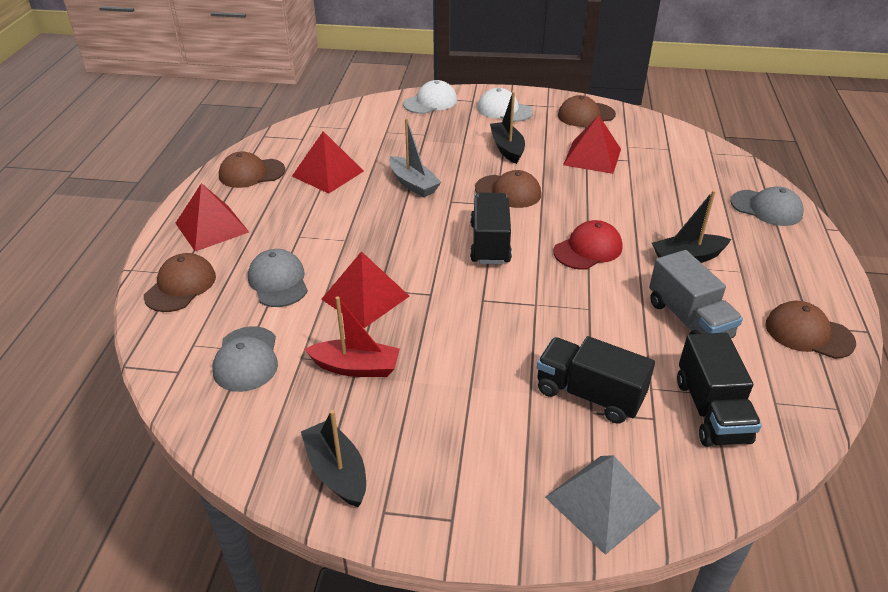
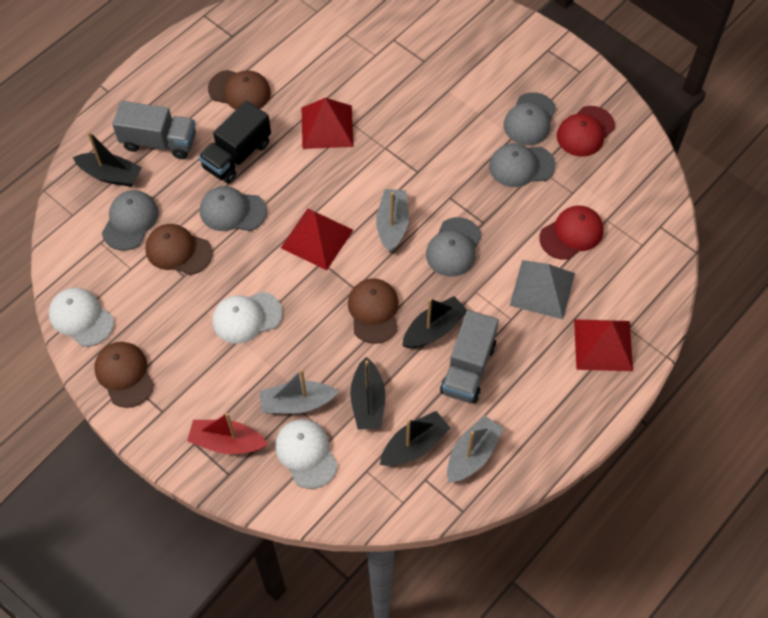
black boat: [301,410,366,507] [490,92,525,164] [652,190,731,263] = 3 -> [73,131,142,187] [350,357,385,430] [380,411,451,466] [402,296,467,348] = 4
black truck: [470,192,512,264] [537,336,655,424] [677,333,762,447] = 3 -> [198,101,271,184] = 1
brown cap: [144,253,216,312] [219,151,285,188] [475,170,541,208] [558,95,616,127] [766,301,856,359] = 5 -> [94,342,154,408] [145,224,213,275] [208,70,271,110] [348,278,399,344] = 4
grey boat: [389,118,441,197] = 1 -> [259,369,339,414] [376,189,409,252] [447,415,504,483] = 3
grey cap: [212,326,278,392] [248,249,308,307] [730,186,804,226] = 3 -> [102,190,158,251] [200,186,267,231] [426,217,482,277] [489,143,556,187] [504,92,556,145] = 5
grey truck: [649,250,743,338] = 1 -> [112,101,196,159] [440,310,499,404] = 2
red cap: [553,220,622,270] = 1 -> [539,206,604,260] [557,106,615,157] = 2
red pyramid: [175,183,249,251] [292,131,364,194] [321,251,409,328] [563,115,621,174] = 4 -> [281,209,353,270] [302,98,354,149] [574,319,633,371] = 3
white cap: [403,80,457,114] [477,88,533,122] = 2 -> [49,288,114,347] [213,292,283,344] [275,419,338,489] = 3

